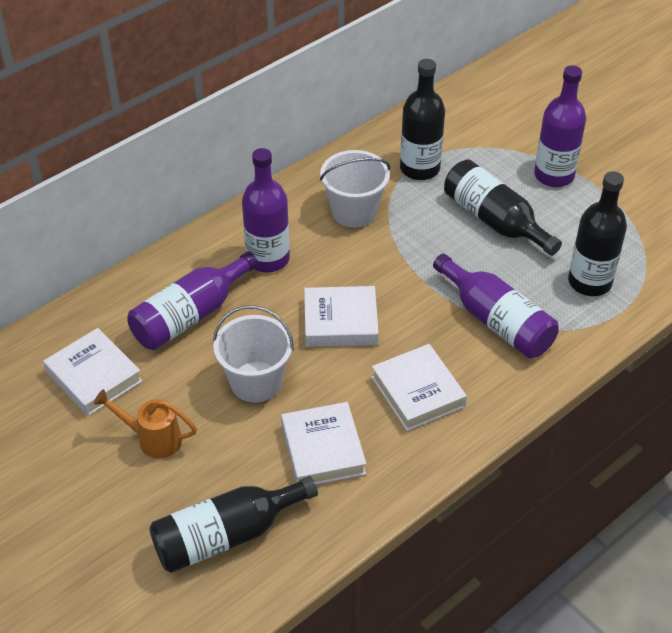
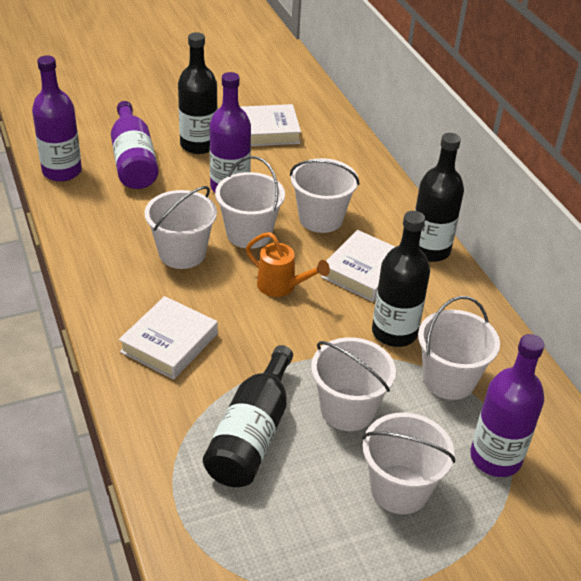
white book: [43,328,142,416] [281,402,366,484] [304,286,379,347] [372,344,467,431] = 4 -> [119,296,218,379] [240,104,301,146] [321,230,395,302] = 3
white bucket: [213,305,294,402] [320,150,390,228] = 2 -> [145,186,217,269] [215,156,285,249] [290,158,360,233] [311,337,396,431] [362,412,455,514] [418,296,500,400] = 6

